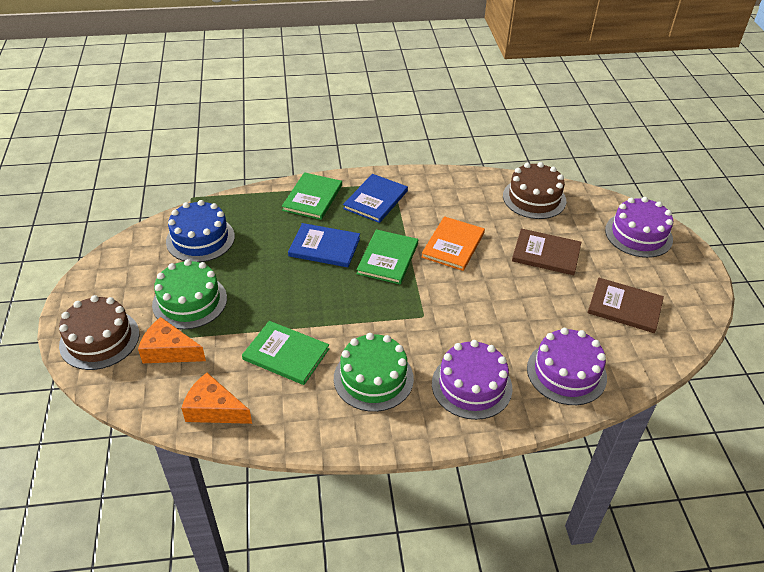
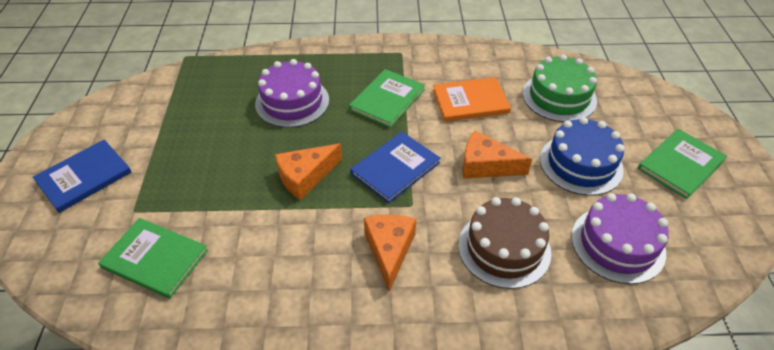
brown book: [512,228,581,275] [587,278,664,333] = 2 -> none = 0
brown cake: [59,295,139,370] [503,162,566,219] = 2 -> [458,197,551,289] = 1
green cake: [152,259,227,329] [334,333,414,412] = 2 -> [523,54,597,122] = 1
orange cheese: [138,317,206,363] [181,373,252,424] = 2 -> [275,144,342,200] [364,215,416,291] [462,131,532,179] = 3
purple cake: [432,340,512,420] [527,328,607,405] [605,197,673,258] = 3 -> [255,59,329,128] [571,193,669,284] = 2

